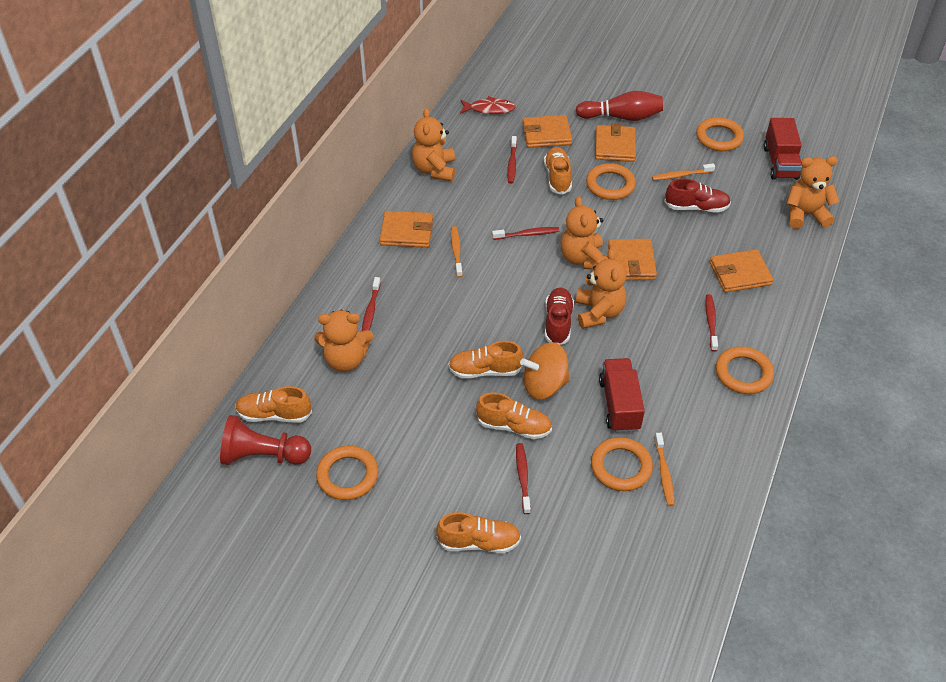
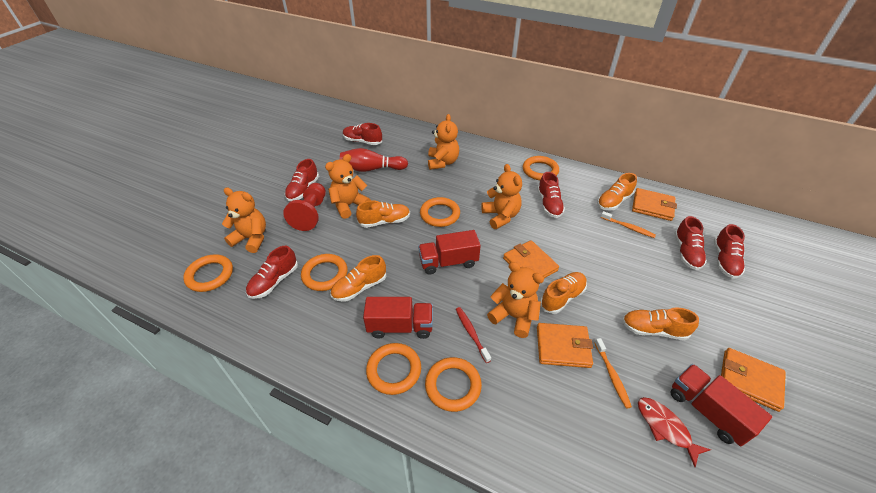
orange ring: [316,446,379,500] [586,163,636,200] [591,437,653,491] [696,117,744,151] [716,347,774,394] = 5 -> [183,254,233,292] [301,254,348,291] [366,343,421,395] [420,197,460,227] [425,357,482,412] [523,156,559,180] = 6
orange spinning top: [520,342,570,400] = 1 -> none = 0
orange toothbrush: [451,226,463,278] [652,163,715,181] [654,433,675,506] = 3 -> [594,338,632,409] [600,211,656,238] = 2
orange wallet: [380,211,433,248] [522,115,572,148] [595,123,636,162] [608,239,657,280] [710,249,773,293] = 5 -> [503,240,559,278] [537,323,593,368] [632,188,677,221] [721,348,786,412] = 4
red shoe: [545,288,574,345] [664,178,731,213] = 2 -> [246,246,298,299] [285,159,319,201] [343,123,382,145] [537,172,565,218] [674,216,707,270] [714,224,745,279] = 6
red toothbrush: [362,277,381,331] [492,227,559,240] [507,136,517,184] [516,443,531,514] [705,294,718,352] = 5 -> [456,307,491,363] = 1
red truck: [599,358,645,433] [764,118,802,180] = 2 -> [363,297,433,339] [418,230,481,275] [670,364,772,446] = 3

